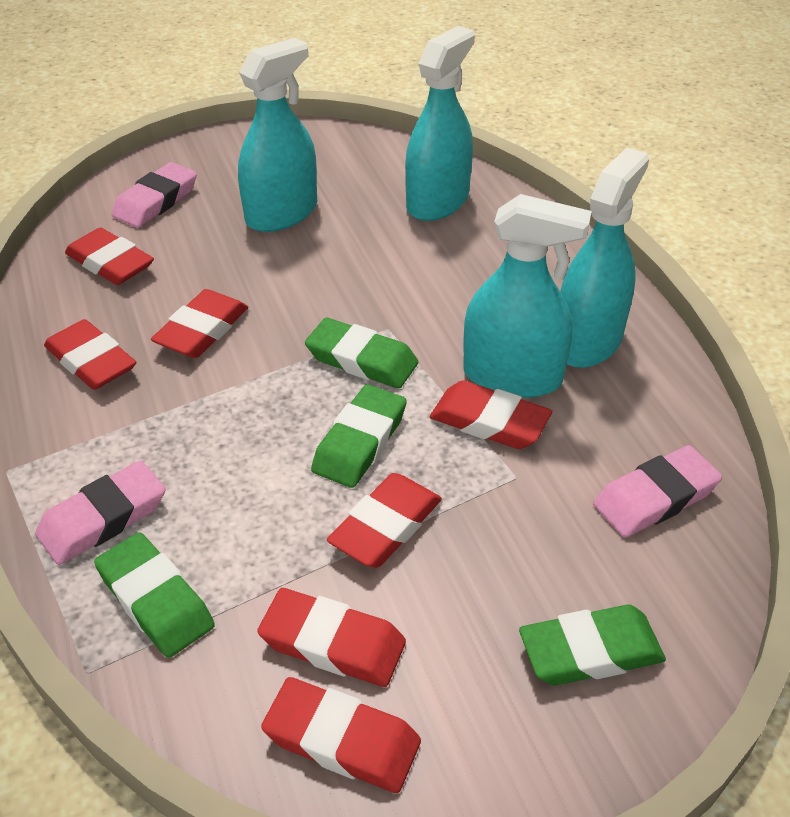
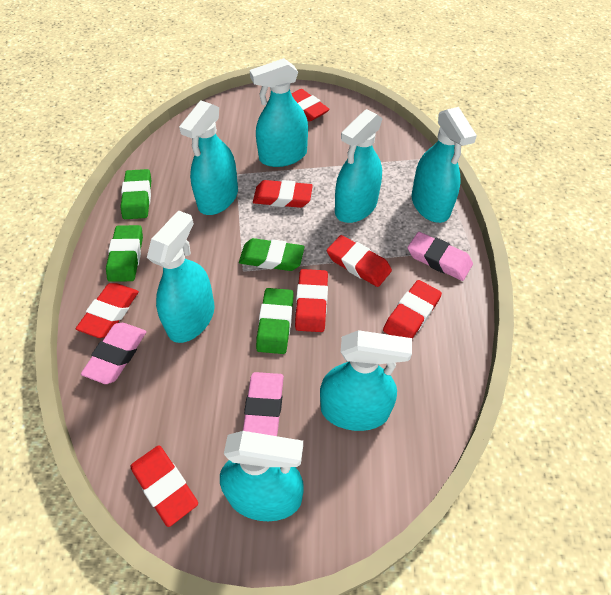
turquoise spray bottle: [238,38,317,232] [405,26,475,221] [463,194,592,398] [560,147,649,368] = 4 -> [147,210,215,343] [179,101,238,215] [220,431,304,521] [250,58,308,167] [320,330,412,431] [335,109,383,223] [412,107,477,223] = 7

